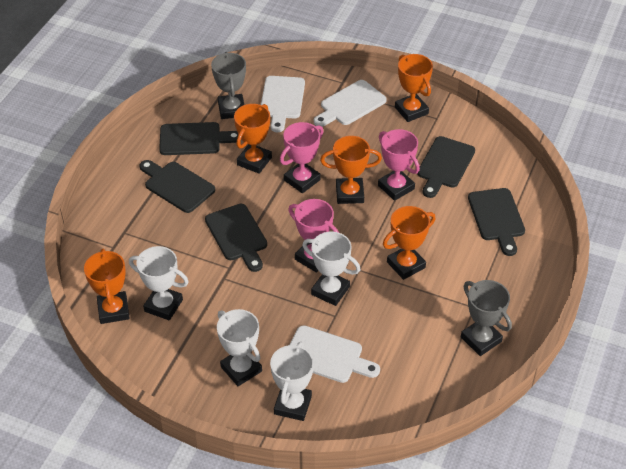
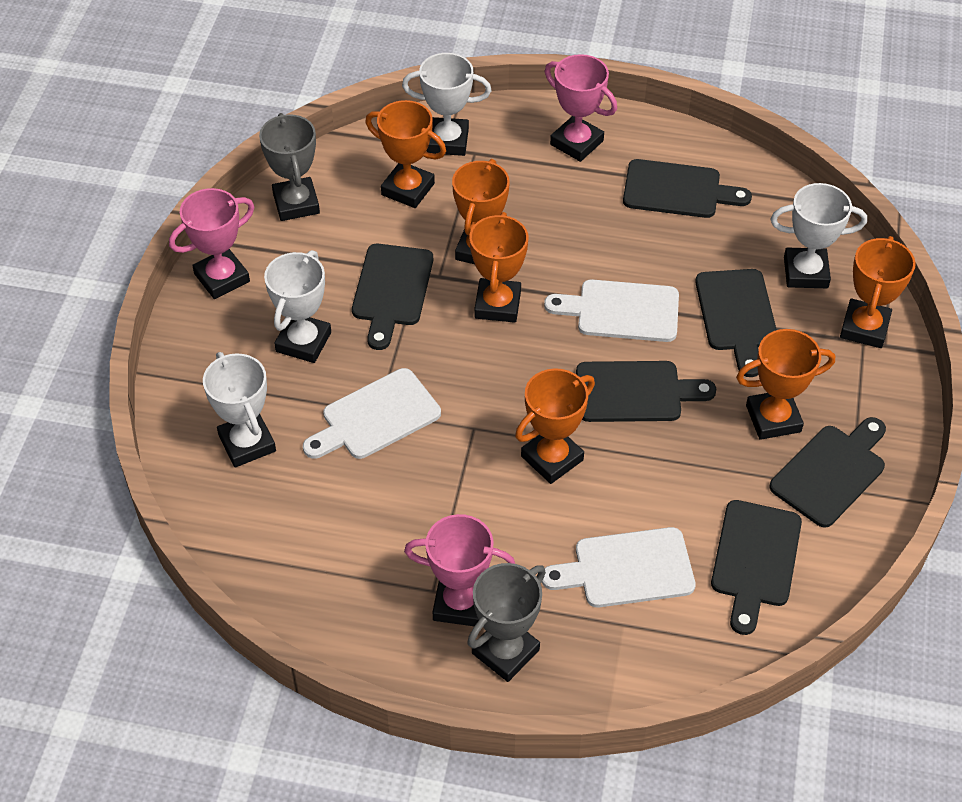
black cutting board: [139,160,215,213] [159,122,238,155] [205,204,267,272] [417,136,475,198] [468,188,525,256] = 5 -> [352,244,433,350] [576,361,716,422] [623,159,752,218] [695,269,777,377] [711,500,802,635] [769,417,886,528] = 6
orange trophy: [84,249,130,324] [234,104,272,174] [320,136,382,204] [383,206,435,280] [395,54,433,122] = 5 -> [365,100,446,208] [452,159,510,264] [469,212,528,323] [515,368,595,484] [736,329,835,440] [840,236,916,348] = 6

